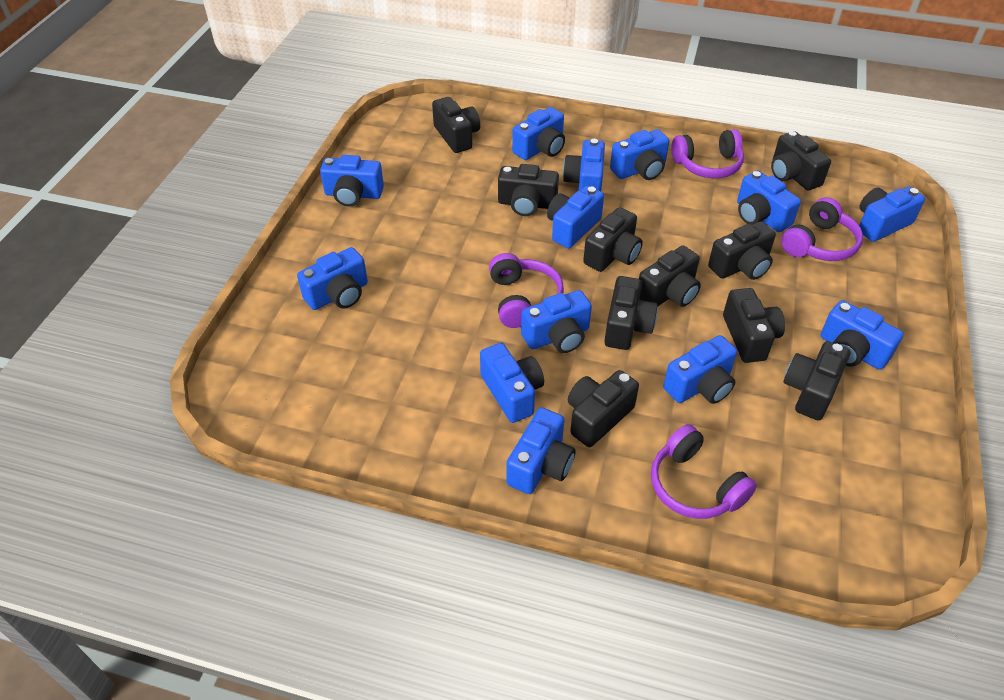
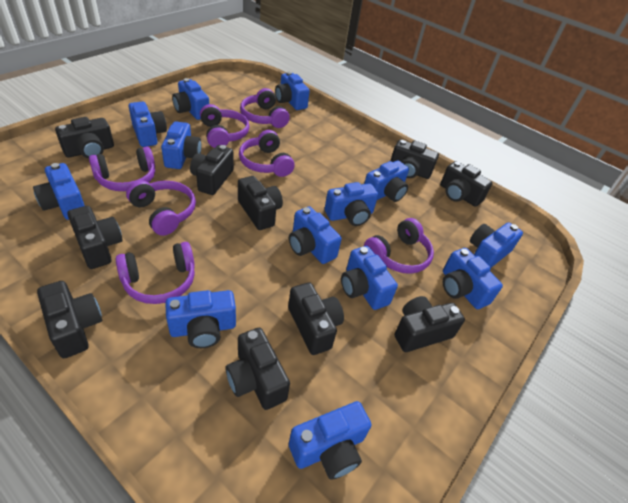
purple headphones: [489,253,564,328] [651,424,757,519] [671,129,744,178] [781,197,863,261] = 4 -> [89,147,155,191] [116,242,195,304] [126,180,196,236] [200,104,249,148] [239,130,294,177] [240,88,290,128] [364,218,434,274] = 7

